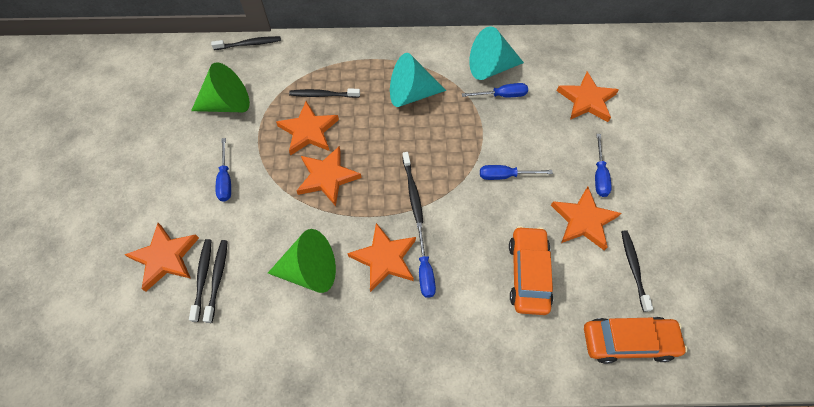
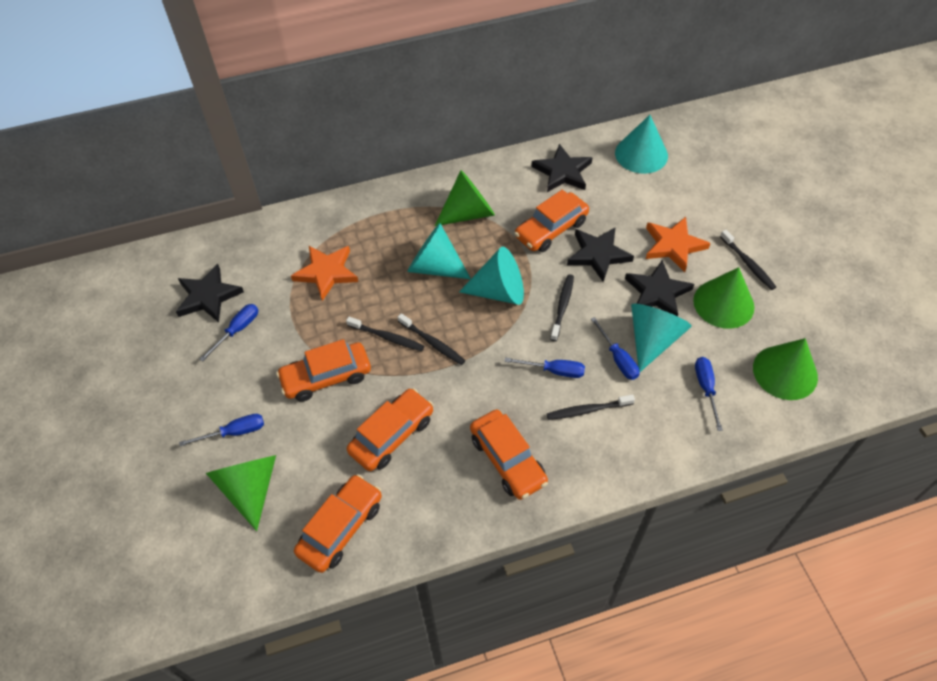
black star: none = 0 -> [176,264,244,322] [531,144,593,192] [567,227,634,282] [625,260,694,316] = 4
black toothbrush: [189,239,211,322] [203,240,228,323] [211,36,281,50] [289,88,360,98] [402,152,423,223] [621,230,653,312] = 6 -> [346,317,424,351] [398,313,465,365] [547,395,635,420] [550,274,574,341] [720,230,776,290] = 5
green cone: [191,62,250,112] [268,229,336,293] = 2 -> [206,455,276,531] [435,170,495,226] [693,267,755,329] [753,338,818,400] = 4
orange car: [509,226,553,315] [584,317,688,364] = 2 -> [276,339,371,401] [294,474,382,573] [347,388,434,471] [470,410,548,500] [514,190,589,252] = 5
orange star: [124,223,199,292] [276,101,339,155] [297,146,362,206] [347,223,416,292] [551,187,621,251] [557,71,619,122] = 6 -> [291,246,358,301] [646,217,711,272] = 2
turquoise cone: [390,53,446,107] [469,26,524,80] = 2 -> [407,223,471,279] [459,247,524,305] [615,115,668,174] [631,304,692,373] = 4

